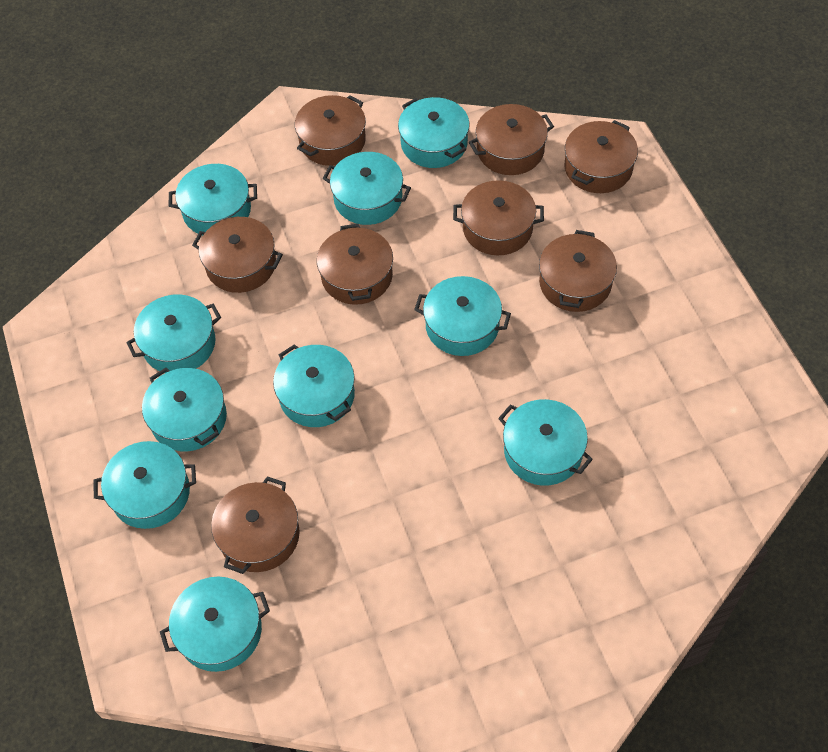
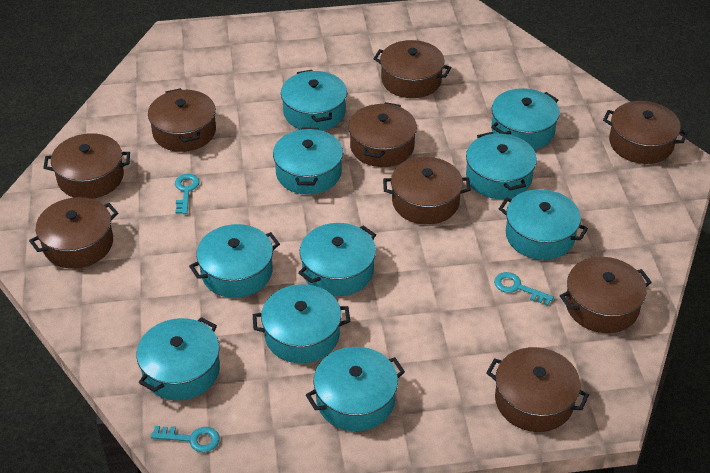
brown pot: [192,217,283,293] [211,476,300,574] [295,95,366,166] [317,224,393,305] [453,180,544,255] [469,104,554,175] [539,230,617,312] [564,120,638,193] = 8 -> [29,197,118,269] [43,133,130,199] [148,88,216,152] [348,102,417,167] [373,40,451,98] [383,157,471,225] [486,347,589,432] [560,257,652,333] [603,101,688,164] = 9
turquoise key: none = 0 -> [151,426,220,453] [175,174,199,214] [494,272,554,306] = 3

